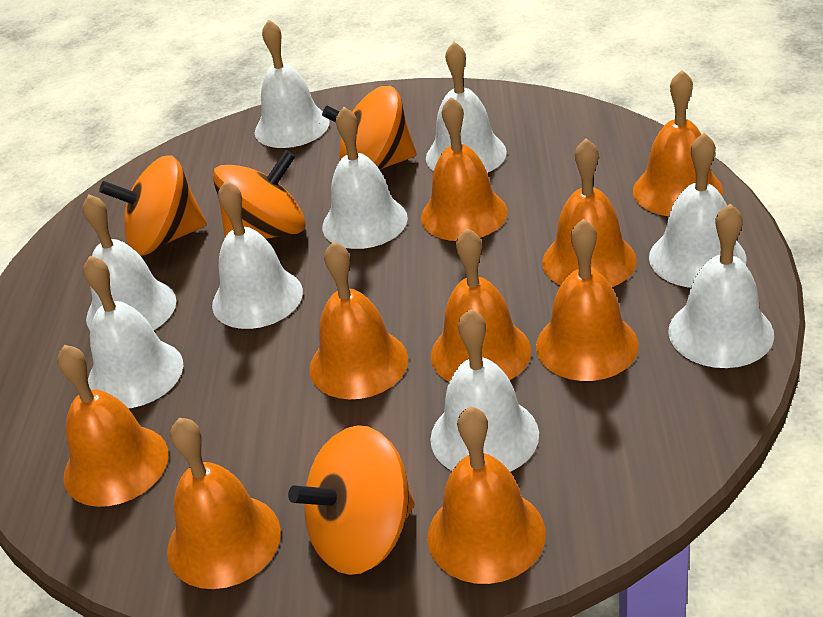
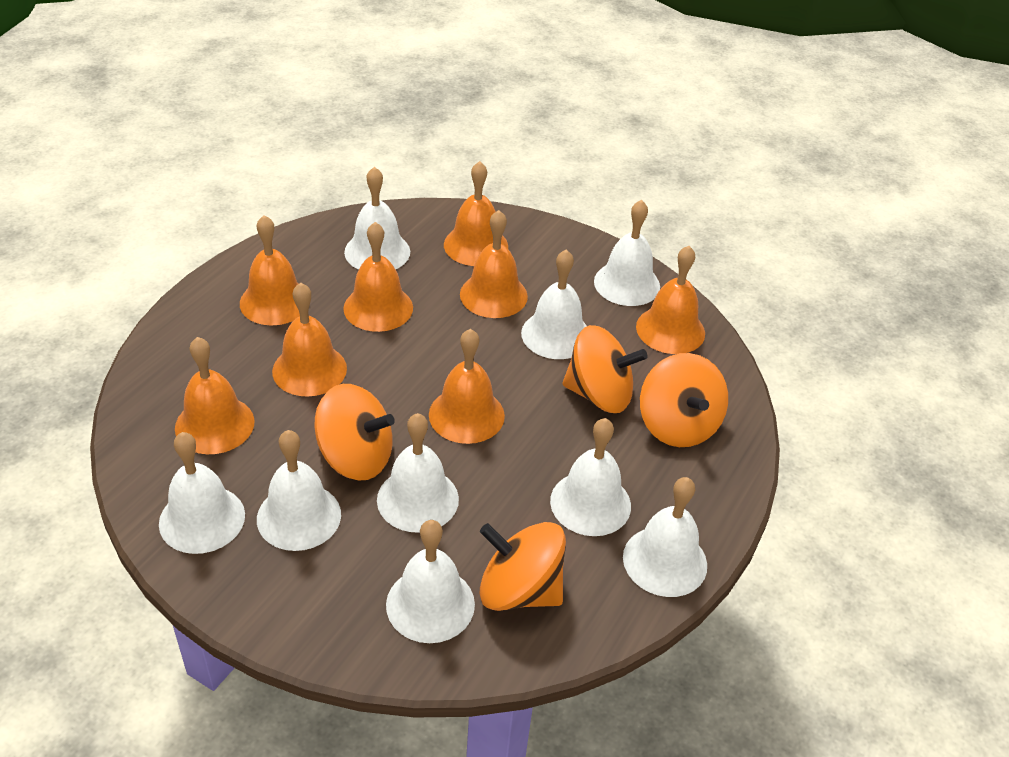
orange bell: [57,345,168,507] [167,418,281,589] [309,241,408,399] [421,97,508,241] [427,406,546,584] [431,228,531,382] [536,219,639,381] [542,138,637,287] [633,70,723,216] = 9 -> [175,337,255,454] [240,215,300,326] [272,283,347,397] [343,222,413,332] [429,329,505,444] [444,161,508,266] [460,210,528,318] [636,246,705,354] = 8

